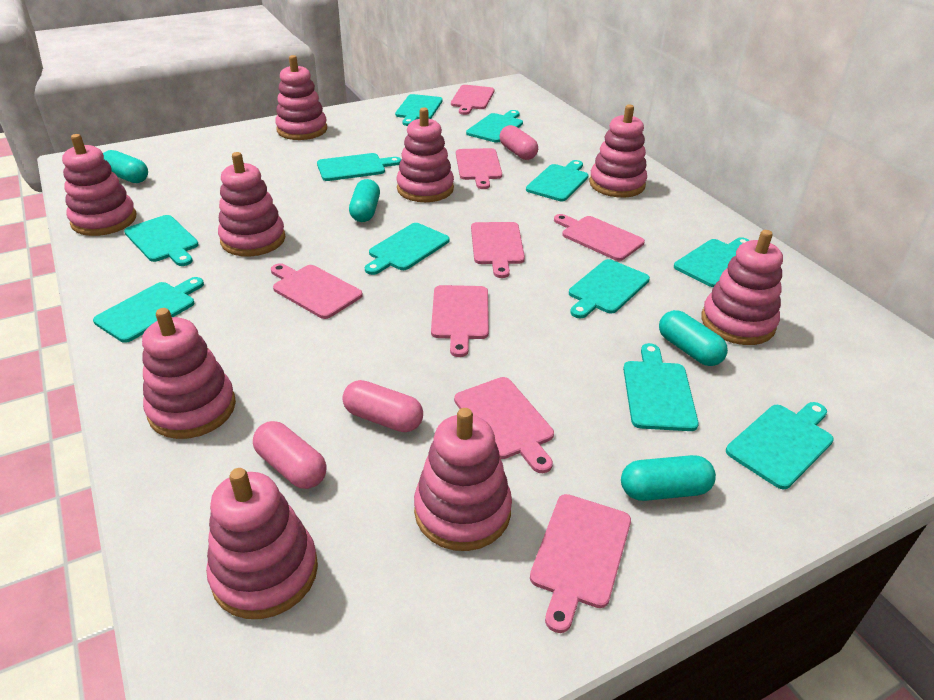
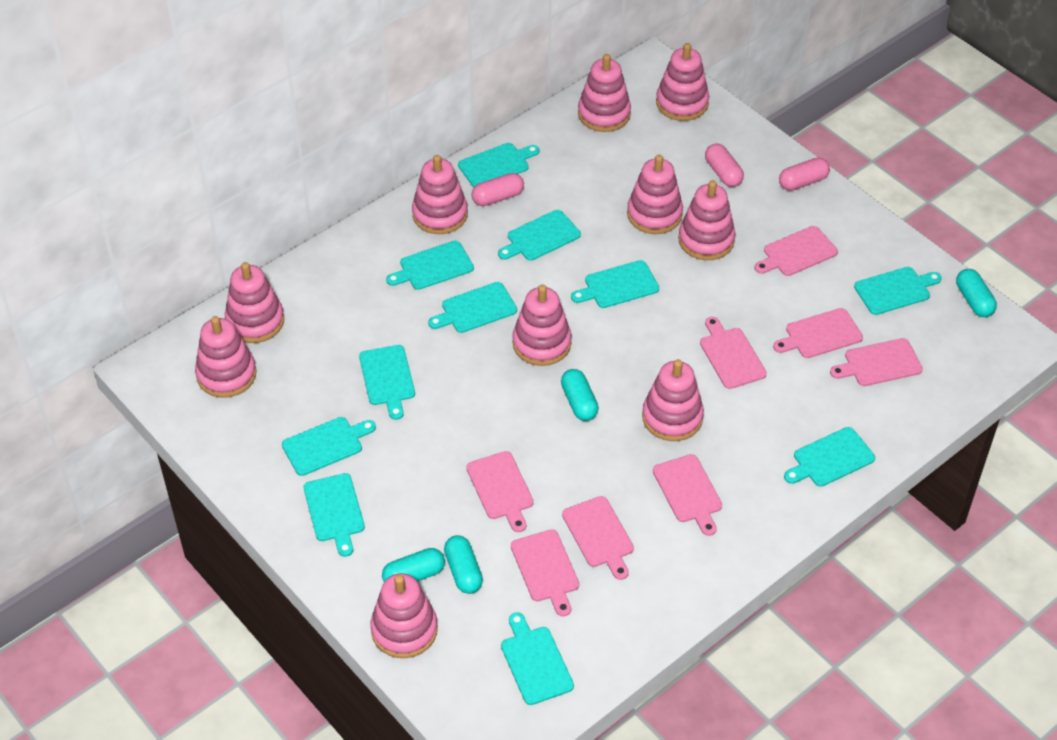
pink stacking toy: [62,134,136,236] [142,308,236,439] [206,468,318,619] [218,152,285,256] [275,55,327,140] [397,108,454,202] [414,408,512,551] [589,104,647,198] [701,230,783,345] = 9 -> [195,316,257,398] [225,262,284,343] [370,574,438,658] [412,155,468,234] [512,285,572,366] [578,54,631,132] [627,155,683,234] [642,359,704,441] [656,43,709,121] [678,180,735,260] = 10

